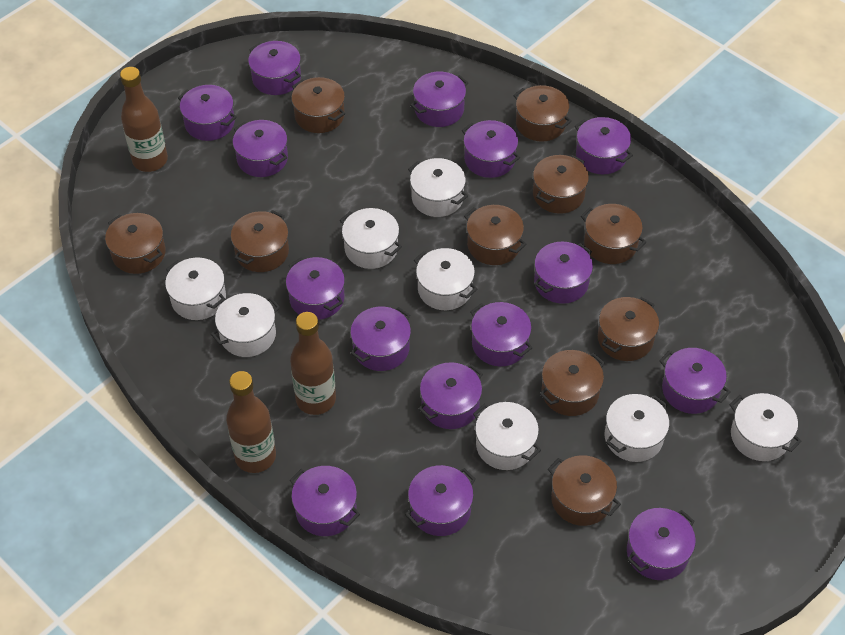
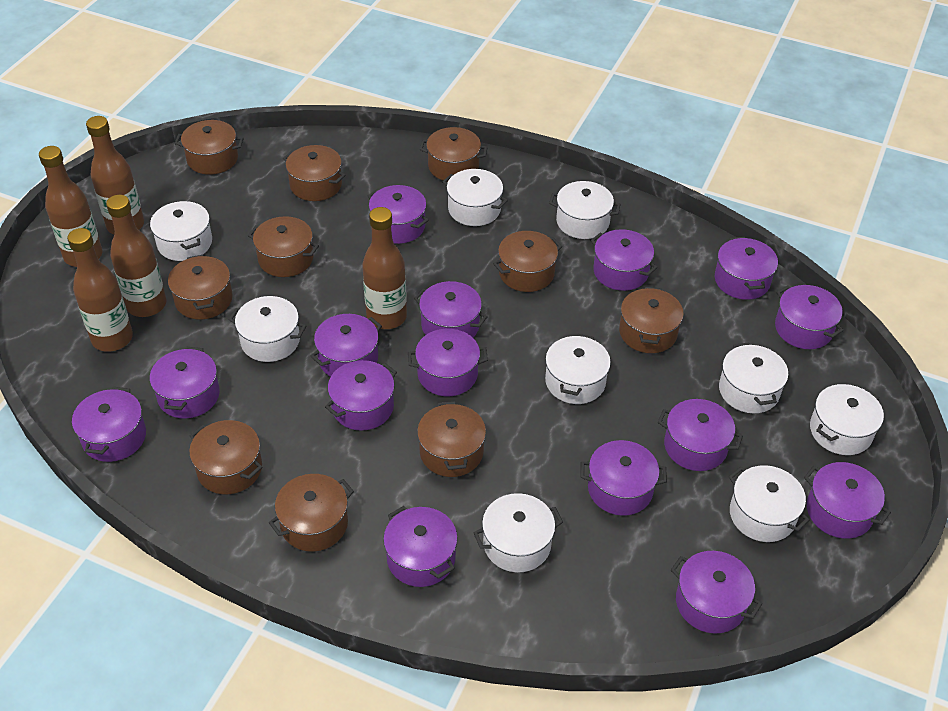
brown bottle: [120,67,168,172] [226,371,276,473] [290,312,336,415] = 3 -> [39,146,103,267] [67,228,133,352] [86,116,144,235] [106,195,167,317] [362,207,407,329] = 5
white pot: [165,257,226,320] [211,293,280,357] [340,208,402,269] [408,158,468,217] [414,248,477,310] [473,402,541,470] [605,394,669,462] [730,393,802,461] = 8 -> [150,201,212,261] [229,296,306,362] [443,169,508,226] [473,493,563,572] [545,334,611,404] [549,181,621,239] [719,342,788,413] [729,465,810,542] [810,384,884,455] = 9

